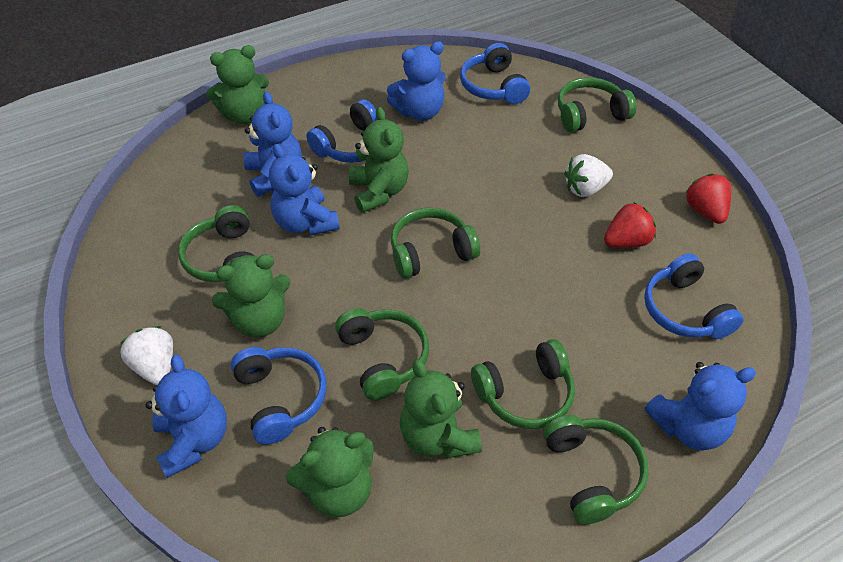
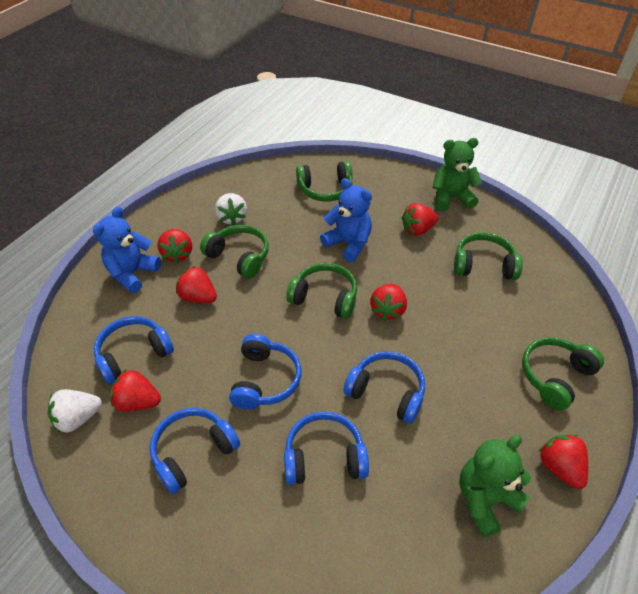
blue headphones: [231,347,327,445] [306,99,377,163] [460,43,530,104] [644,253,743,339] = 4 -> [94,316,174,384] [150,408,240,494] [229,334,301,410] [284,412,369,485] [343,351,425,424] = 5
blue teddy bear: [145,354,227,478] [244,91,302,197] [269,144,340,235] [387,41,446,121] [645,362,756,450] = 5 -> [93,207,161,293] [320,178,372,262] = 2
green headphones: [178,205,252,282] [335,308,429,401] [391,208,480,278] [471,339,575,429] [543,415,649,524] [558,77,637,132] = 6 -> [200,225,269,279] [286,263,357,319] [296,161,353,202] [454,232,523,280] [522,337,604,411] = 5
green teddy bear: [207,45,269,124] [212,254,290,338] [286,427,374,517] [349,107,409,213] [400,359,482,458] = 5 -> [433,138,482,211] [459,435,531,537] = 2
red strawberry: [604,202,656,248] [685,173,731,224] = 2 -> [110,370,161,412] [157,229,192,263] [176,266,217,303] [370,284,407,321] [402,203,439,236] [538,434,588,489] = 6

